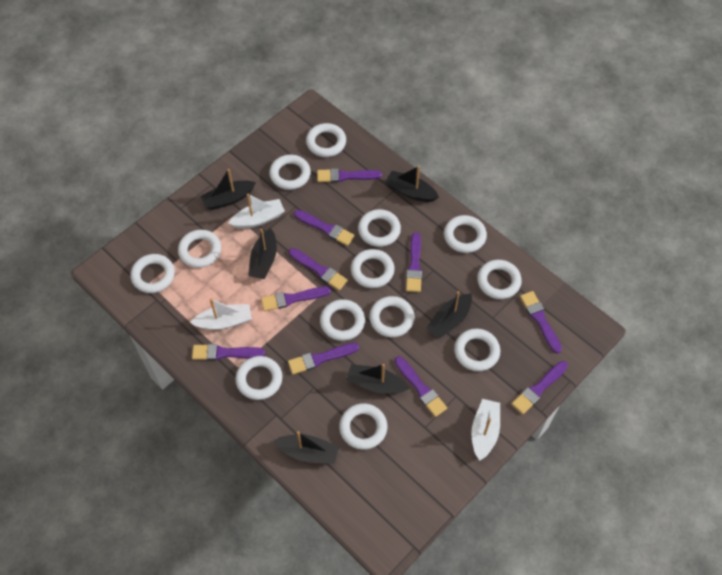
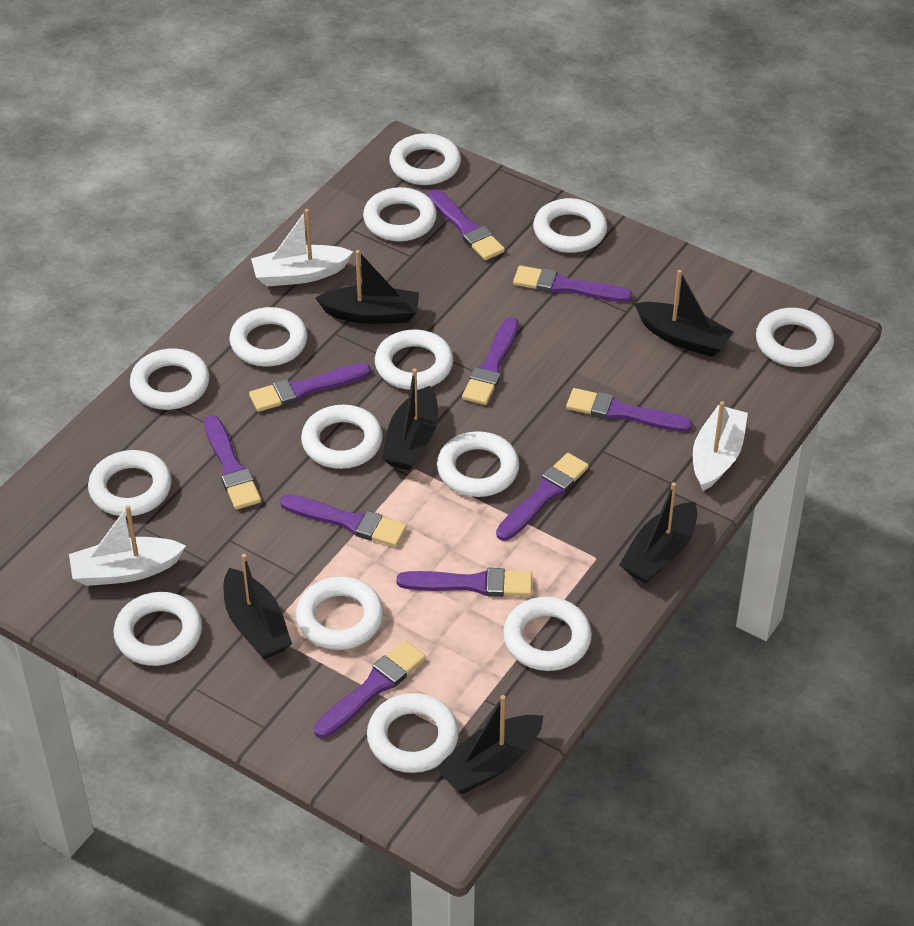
white ring: [130,254,175,293] [178,230,221,268] [235,356,282,400] [269,155,311,190] [306,123,346,157] [320,299,365,341] [339,403,388,450] [351,249,395,288] [358,209,401,247] [369,296,415,337] [444,215,487,253] [454,329,500,371] [477,260,522,299] = 13 -> [88,450,172,516] [113,592,202,666] [130,349,210,410] [230,307,307,367] [296,577,384,650] [301,405,383,469] [363,187,437,241] [367,693,459,773] [375,329,453,390] [389,133,461,185] [437,431,519,497] [503,597,592,671] [533,198,607,253] [756,308,834,367] = 14

